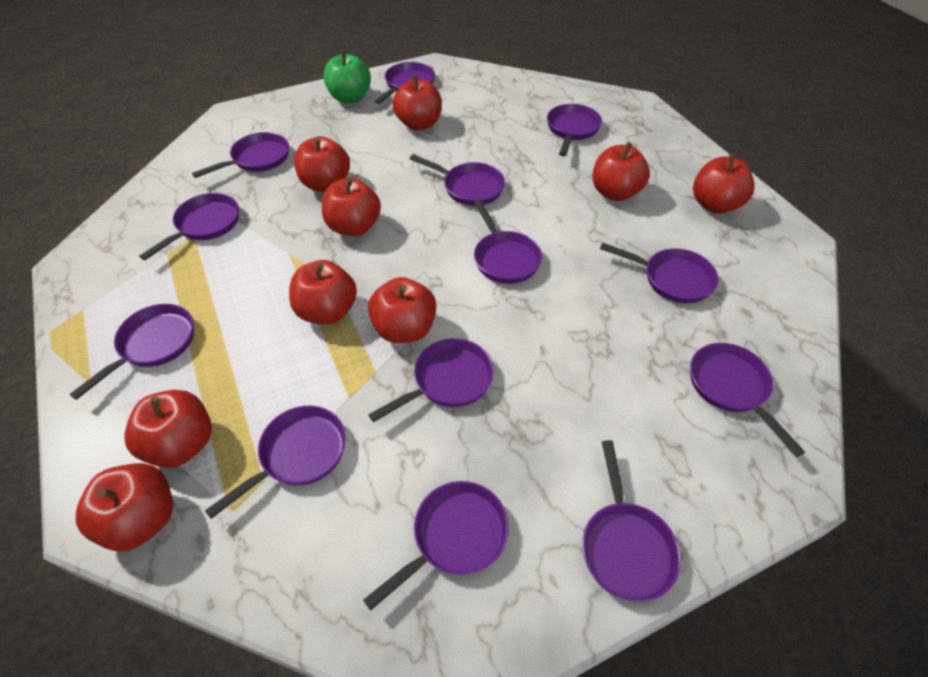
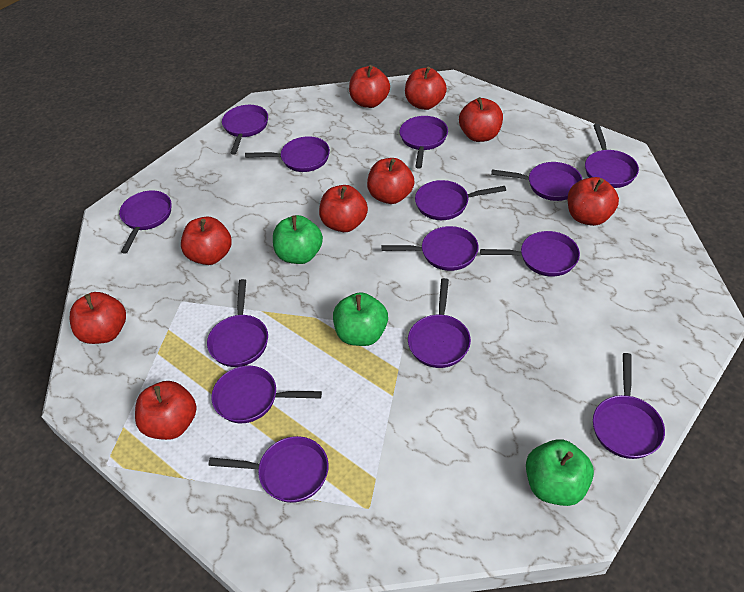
green apple: [323,50,371,103] = 1 -> [273,215,323,264] [333,292,388,346] [526,439,594,506] = 3
purple pan: [69,304,194,400] [139,193,239,260] [192,132,289,178] [205,406,346,519] [363,481,509,610] [368,338,494,422] [375,62,435,104] [410,154,505,206] [474,199,542,284] [547,104,602,156] [582,440,681,602] [600,242,719,303] [690,343,805,457] = 13 -> [119,190,172,254] [207,279,268,367] [208,436,329,503] [211,366,322,423] [222,105,268,154] [245,136,330,172] [382,226,479,271] [400,116,448,169] [408,278,471,368] [415,180,506,220] [480,231,580,277] [491,162,582,201] [585,124,639,188] [593,353,665,459] = 14

